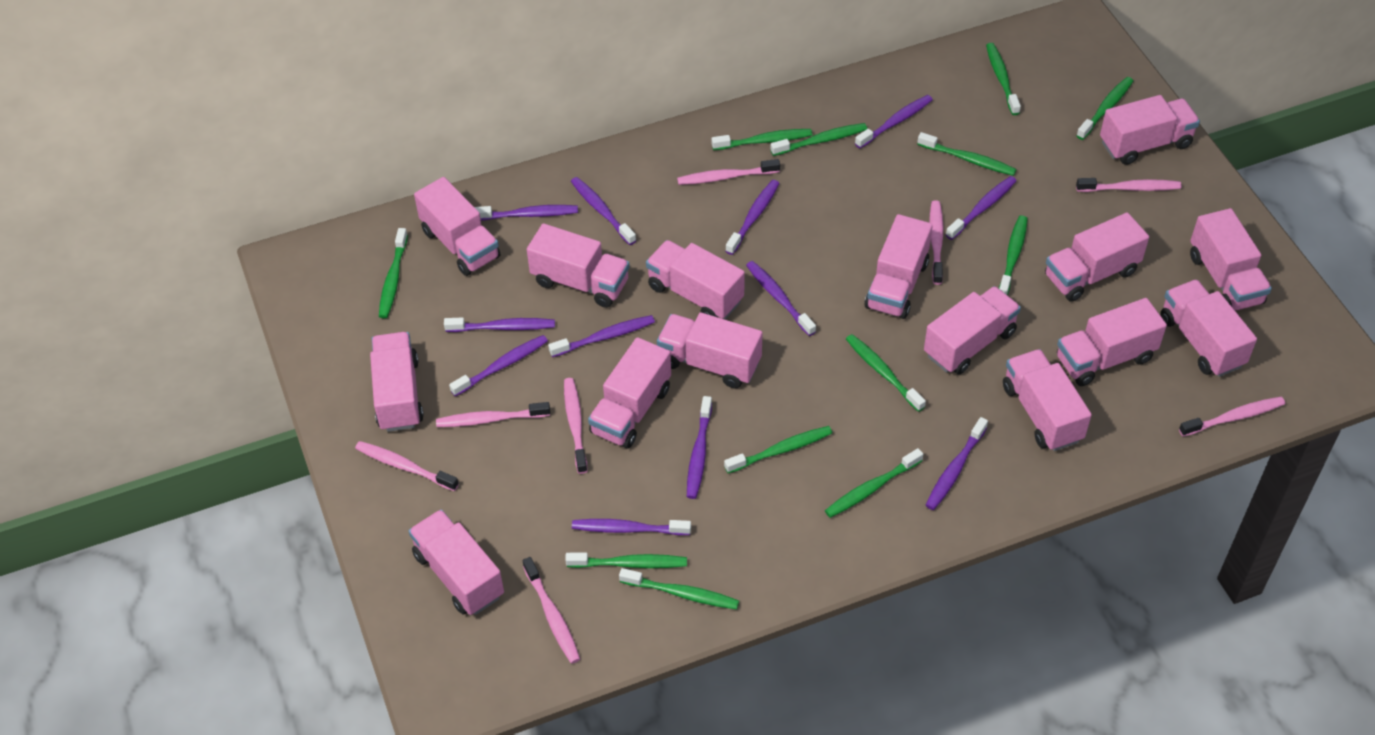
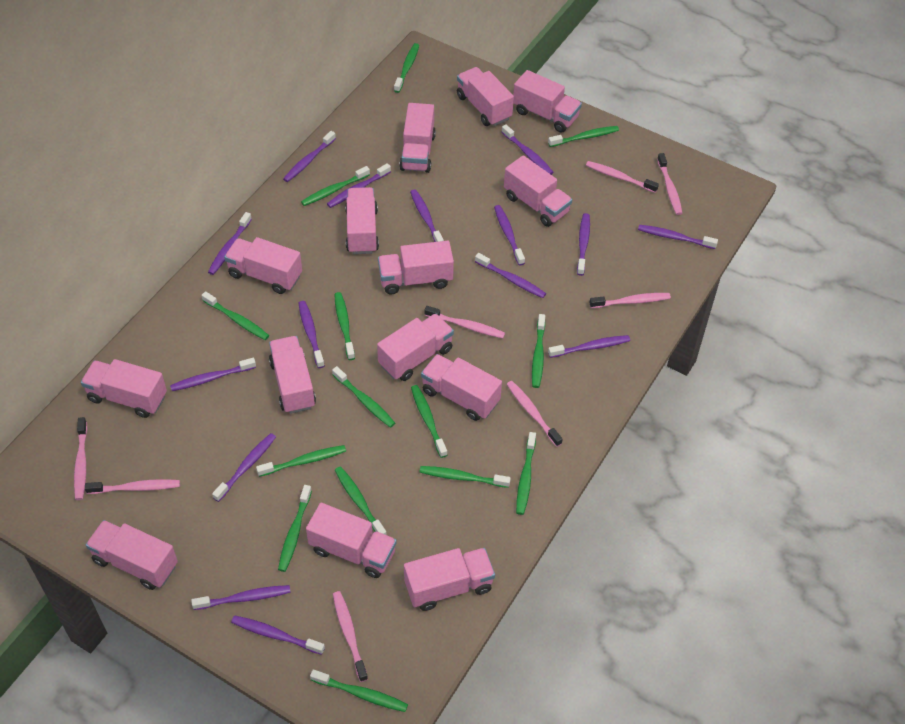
green toothbrush: [379,228,408,318] [565,553,687,568] [619,568,739,609] [711,129,812,150] [724,426,832,473] [771,123,867,156] [825,448,923,518] [846,334,926,412] [917,132,1017,176] [986,43,1021,115] [999,215,1028,295] [1076,77,1133,140] = 12 -> [202,291,269,340] [256,445,346,477] [278,485,312,572] [301,166,370,206] [310,670,408,712] [332,366,395,428] [334,292,355,360] [335,466,386,535] [394,43,419,93] [411,385,447,458] [419,466,511,488] [516,432,536,515] [532,314,545,388] [548,126,619,147] = 14
pink truck: [370,332,424,432] [409,509,504,615] [414,177,500,276] [527,223,630,308] [588,337,671,448] [646,240,745,319] [657,312,762,389] [865,214,933,319] [924,286,1021,375] [1003,349,1092,451] [1045,213,1149,302] [1057,298,1167,386] [1100,95,1200,165] [1161,279,1257,377] [1190,208,1272,310] = 15 -> [81,359,167,418] [86,520,178,590] [224,237,302,294] [269,336,316,414] [306,503,397,578] [345,187,379,254] [377,314,454,381] [378,241,454,294] [399,103,436,173] [404,548,495,611] [421,354,502,421] [457,67,514,126] [504,155,572,227] [513,70,582,133] = 14
purple toothbrush: [444,317,555,332] [449,335,548,396] [475,205,578,221] [548,315,655,357] [571,177,636,245] [572,519,691,535] [687,396,712,499] [726,180,779,255] [746,261,816,336] [855,95,933,148] [926,417,988,510] [946,176,1016,240] = 12 -> [170,358,256,391] [191,585,291,610] [208,212,252,275] [212,433,276,502] [231,616,325,655] [283,131,336,182] [298,301,325,368] [327,163,391,208] [410,189,444,242] [475,253,546,298] [494,205,525,266] [502,124,554,175] [548,335,630,358] [577,213,590,276] [638,225,718,249] = 15

